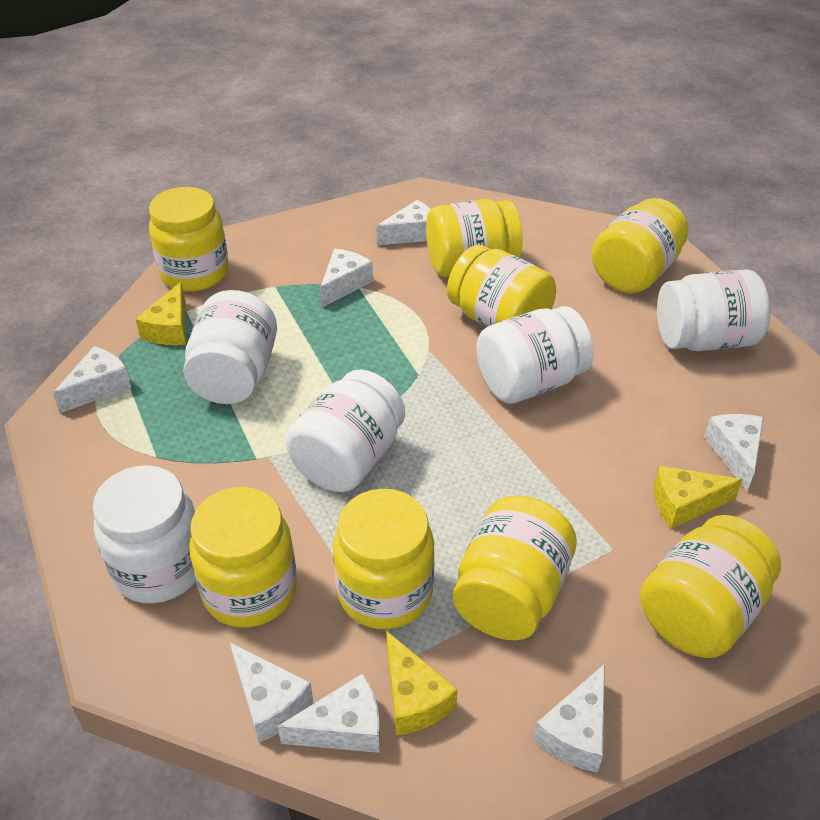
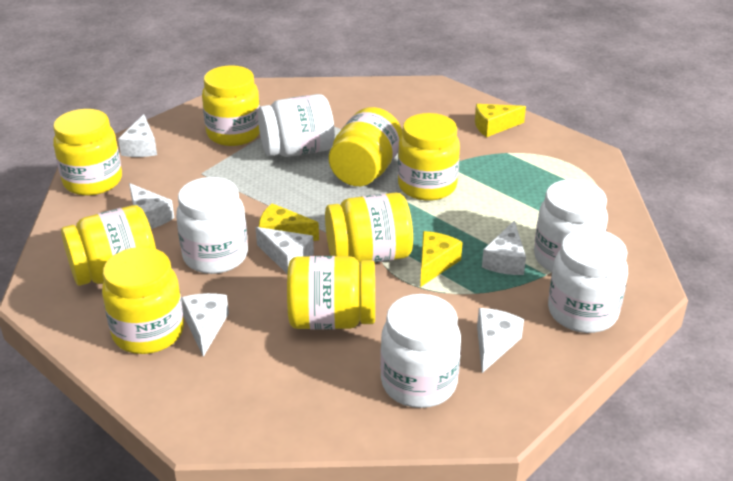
white cheese: [53,346,131,413] [230,643,313,743] [278,673,380,753] [320,249,373,307] [376,200,431,245] [533,664,605,773] [704,414,764,491] = 7 -> [118,114,157,157] [129,183,175,229] [181,293,229,357] [256,227,314,274] [477,308,524,373] [482,220,526,275] = 6

